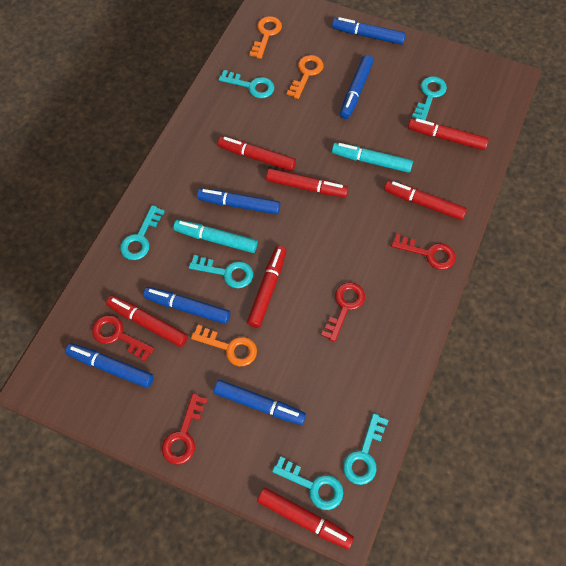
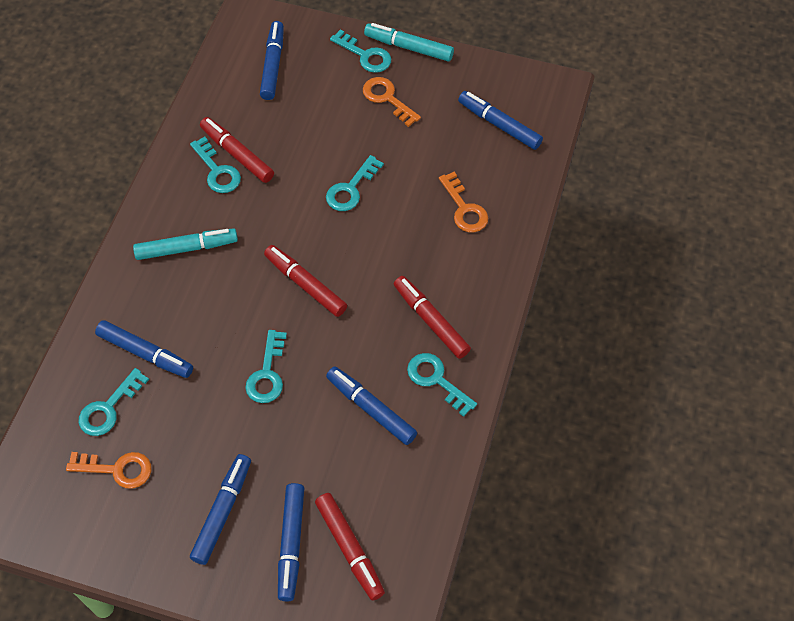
red key: [92,315,154,362] [162,393,208,465] [321,282,365,342] [391,234,455,270] = 4 -> none = 0
red marker: [106,295,188,347] [218,136,296,171] [247,246,286,328] [257,488,354,550] [266,168,348,197] [384,180,467,220] [408,118,489,150] = 7 -> [200,117,274,183] [264,245,347,317] [315,493,385,601] [394,276,471,359] = 4

